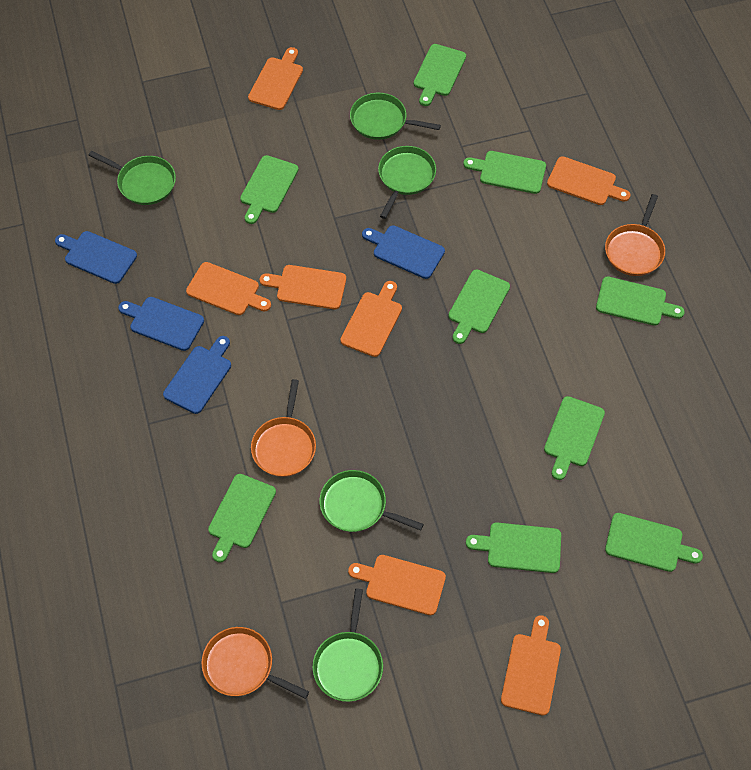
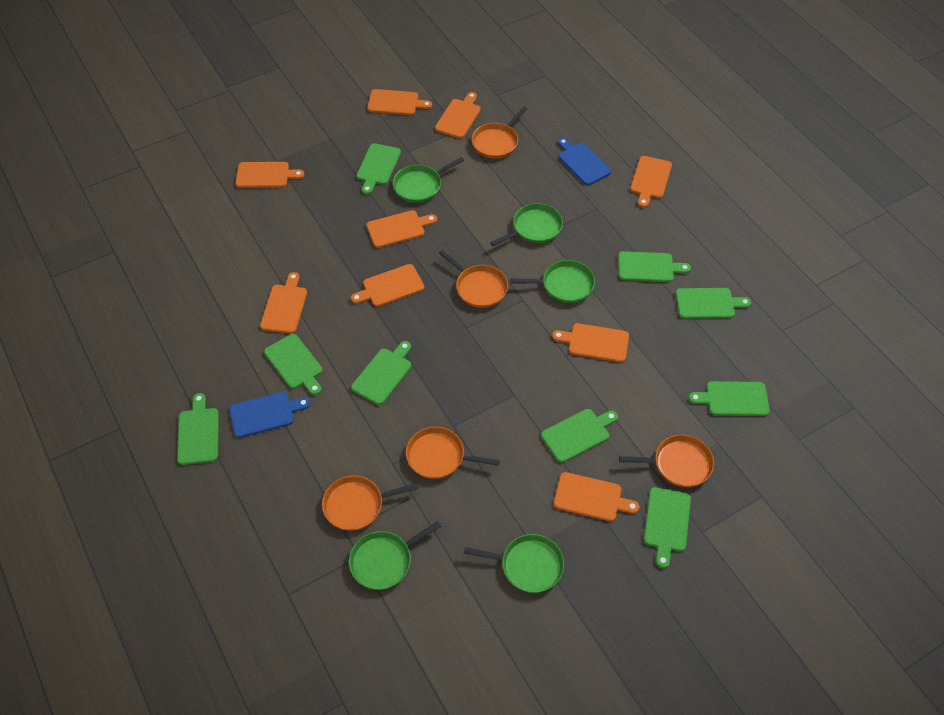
blue cutting board: [55,231,137,284] [118,297,204,351] [163,336,231,414] [362,225,445,279] = 4 -> [229,392,310,438] [558,138,611,185] = 2
orange cutting board: [186,262,271,315] [248,47,303,110] [260,265,346,309] [340,281,402,357] [348,555,446,615] [501,615,561,715] [547,156,631,205] = 7 -> [236,162,305,188] [260,272,307,334] [351,264,424,307] [366,210,437,248] [367,89,432,115] [435,92,481,139] [552,323,629,362] [554,472,639,521] [630,156,672,208] = 9
orange pan: [201,627,309,699] [251,379,316,477] [605,194,665,276] = 3 -> [322,476,418,531] [406,427,500,479] [439,250,508,308] [472,107,527,159] [619,435,714,487] = 5

